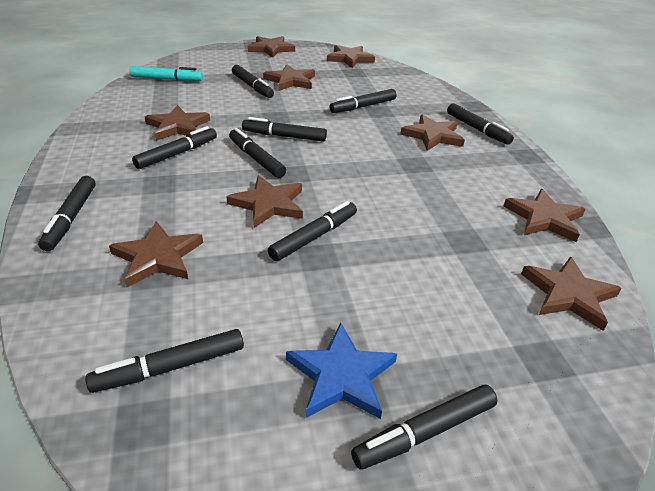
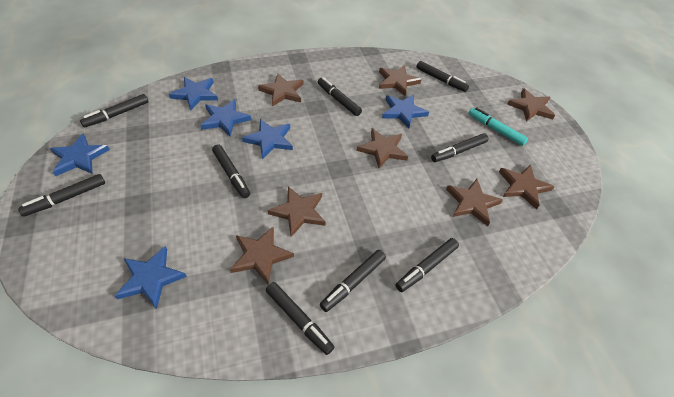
black marker: [38,176,96,251] [85,329,244,393] [132,126,217,169] [229,128,286,178] [232,65,274,98] [242,117,327,142] [268,201,357,261] [329,89,396,113] [351,385,498,470] [447,104,514,145] = 10 -> [18,174,105,217] [80,94,149,128] [212,144,250,198] [266,282,334,355] [318,77,362,116] [320,250,386,312] [395,238,459,292] [416,61,469,92] [431,133,488,162] = 9
blue star: [286,323,397,419] = 1 -> [50,134,110,176] [115,246,187,309] [169,77,218,110] [200,99,251,137] [242,119,293,159] [382,94,429,129] = 6
brown star: [109,221,203,287] [145,105,210,141] [227,175,303,228] [248,36,295,58] [263,64,315,91] [327,45,375,68] [400,115,465,151] [503,189,585,242] [521,256,622,331] = 9 -> [230,227,294,284] [258,74,303,107] [268,187,325,237] [357,128,408,169] [379,65,422,96] [446,179,503,226] [499,164,554,209] [507,88,555,122] = 8

